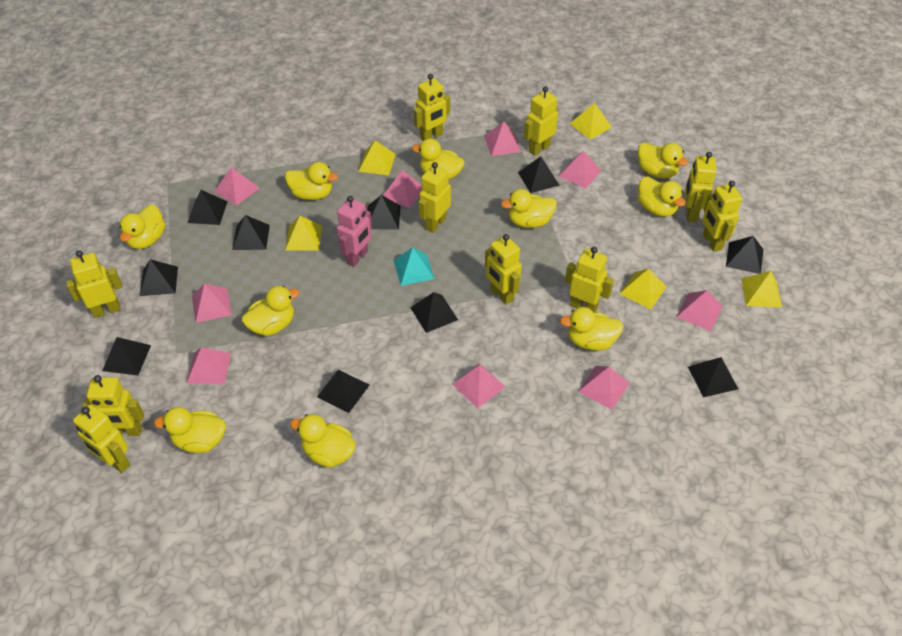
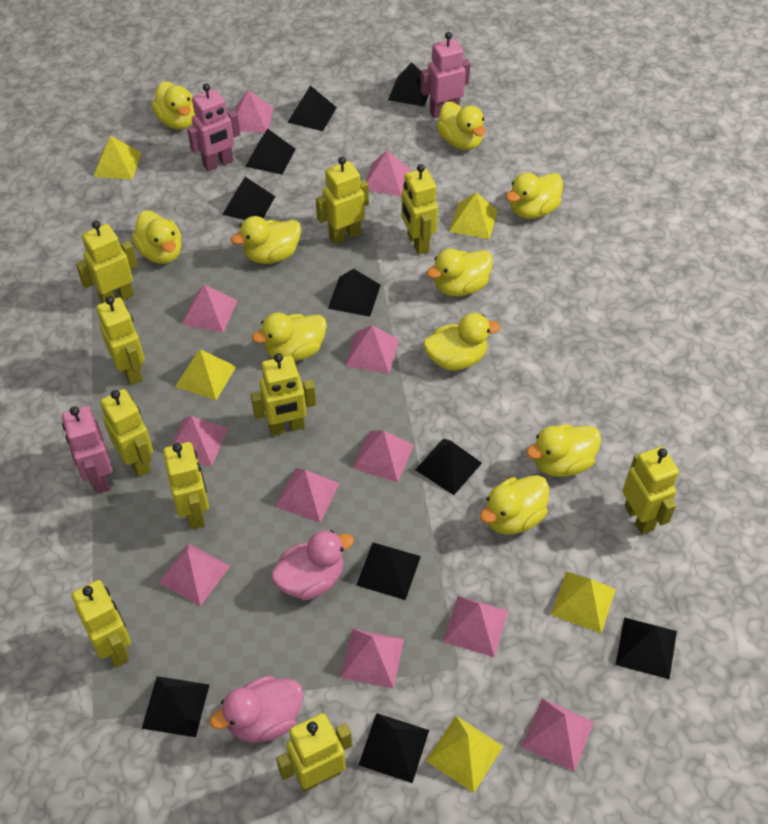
pink duck: none = 0 -> [210,676,303,742] [271,530,354,601] = 2
pink pyramid: [187,347,231,384] [192,284,232,323] [215,167,260,206] [383,170,422,208] [452,364,505,408] [484,121,521,156] [559,151,601,189] [578,366,630,410] [677,290,723,331] = 9 -> [158,544,230,606] [172,416,228,466] [182,284,237,333] [235,90,274,133] [275,468,340,522] [340,629,404,689] [345,325,399,374] [353,430,414,483] [366,151,411,197] [443,596,508,657] [522,698,594,772] = 11
pink robot: [337,196,372,267] = 1 -> [62,406,112,494] [187,83,240,171] [420,32,470,118] = 3
turquoise pyramid: [393,248,435,286] = 1 -> none = 0

